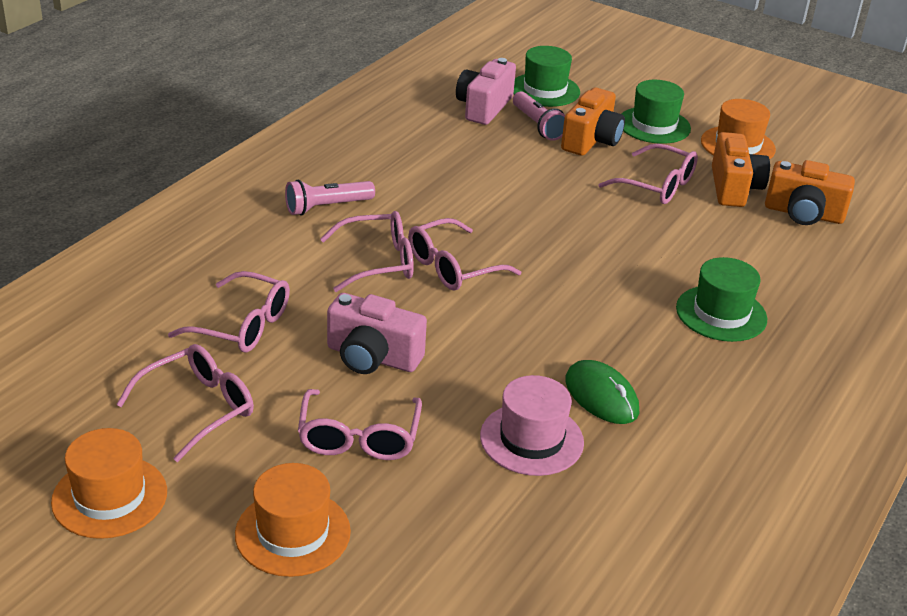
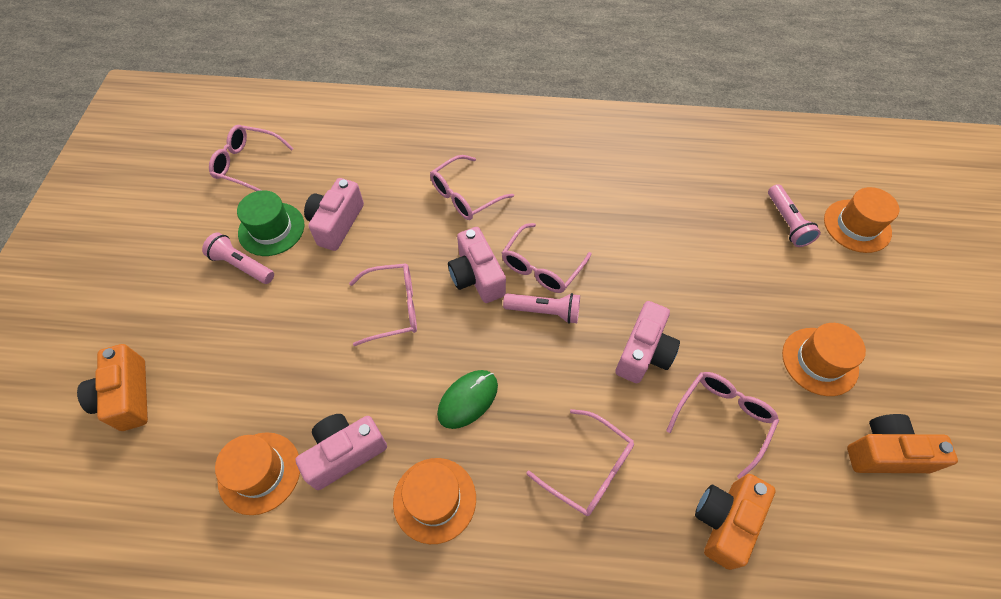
green hat: [513,46,580,107] [621,80,691,144] [676,257,767,342] = 3 -> [237,190,304,256] = 1
orange hat: [51,428,167,539] [235,463,351,577] [701,99,776,159] = 3 -> [215,432,300,515] [393,458,476,544] [782,323,866,396] [824,187,899,253] = 4
pink camera: [327,293,427,374] [456,58,516,125] = 2 -> [295,414,387,490] [304,178,364,251] [448,227,506,303] [615,301,680,383] = 4
pink flashlight: [285,180,375,215] [513,91,565,141] = 2 -> [202,232,274,284] [503,293,580,324] [768,184,821,247] = 3
pink hat: [480,375,584,476] = 1 -> none = 0

